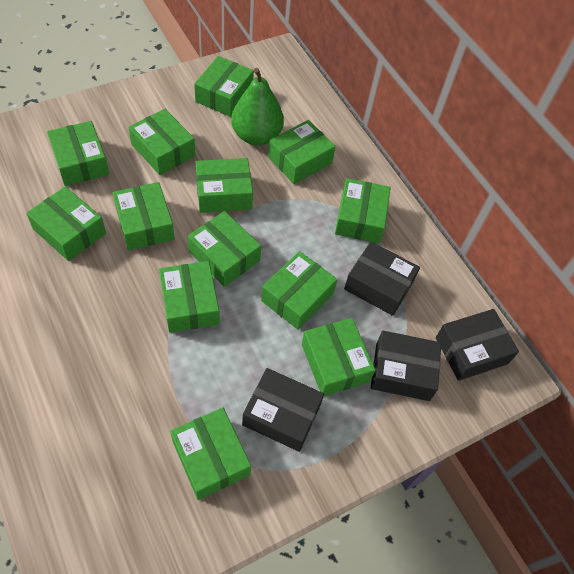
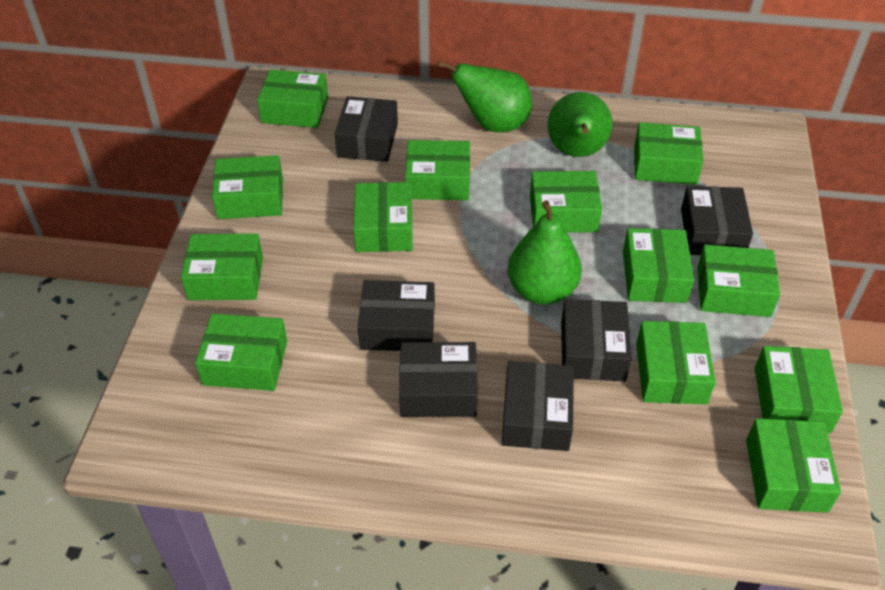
black box: [242,368,324,452] [344,241,420,316] [371,331,441,401] [436,309,519,381] = 4 -> [335,96,398,162] [358,280,435,351] [399,342,478,417] [502,361,574,451] [561,299,632,381] [681,186,753,255] = 6
green pear: [231,68,284,146] = 1 -> [437,61,532,132] [507,200,582,305] [548,92,612,157] = 3

